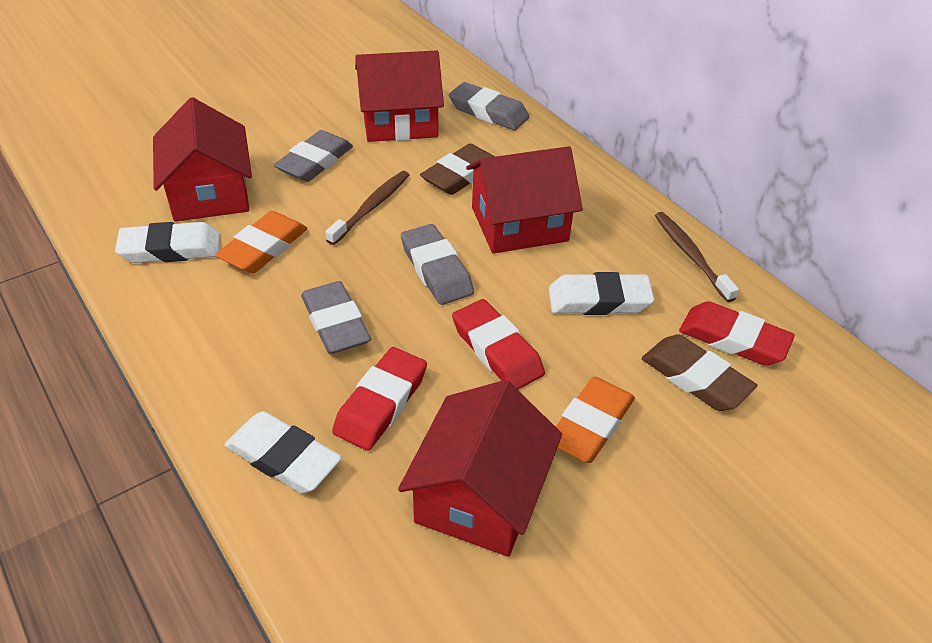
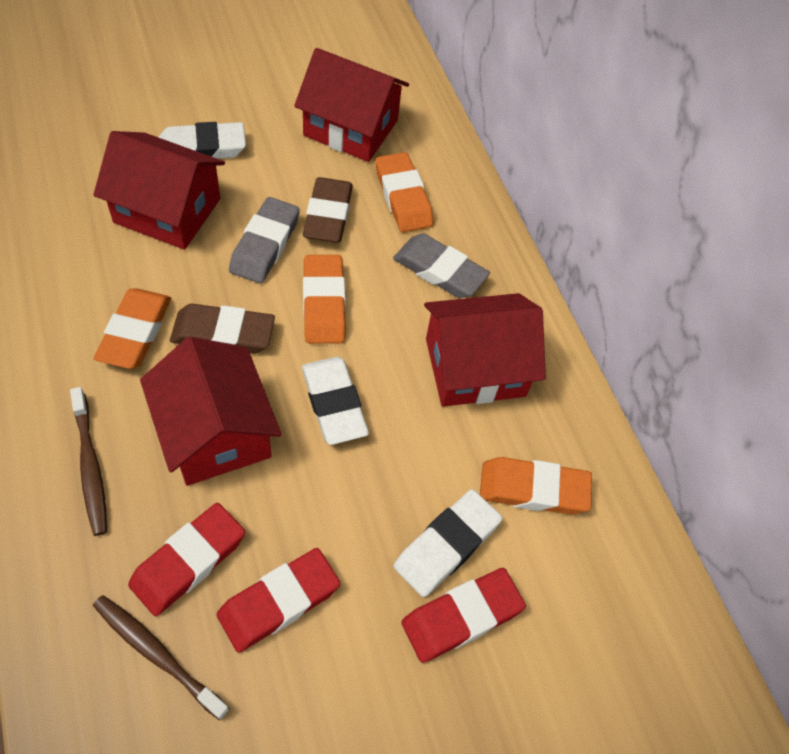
grey eraser: [274,130,353,182] [301,281,371,354] [401,224,474,305] [449,82,529,130] = 4 -> [229,197,300,283] [393,233,490,298] = 2
orange eraser: [215,211,308,273] [556,377,635,463] = 2 -> [94,288,171,369] [303,255,345,344] [375,152,433,233] [480,457,592,515] = 4

